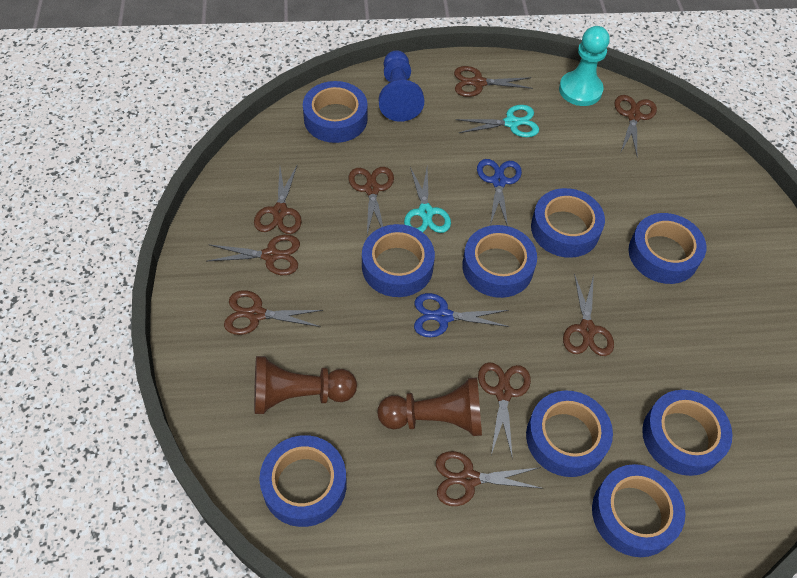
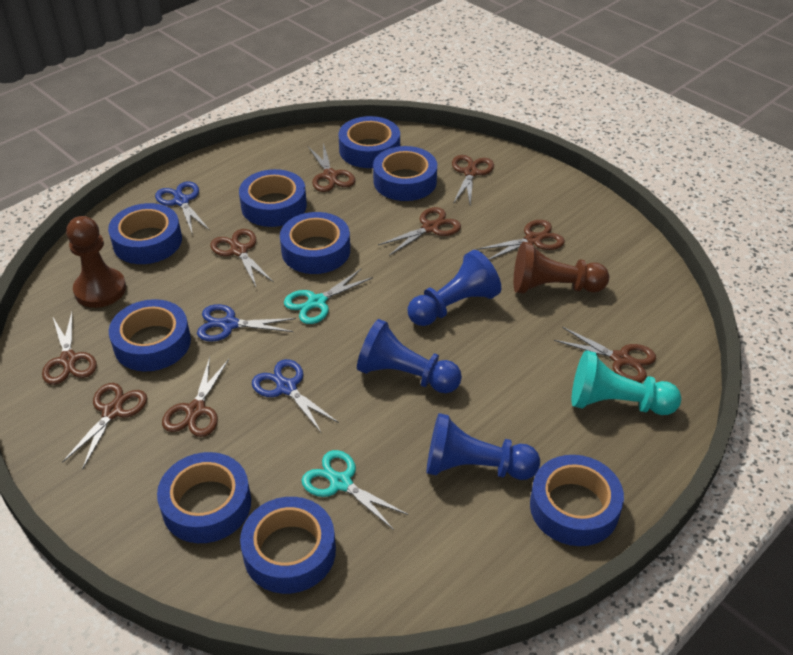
blue pawn: [379,51,424,122] = 1 -> [357,319,462,393] [408,250,501,326] [426,413,540,480] = 3
blue scissors: [414,293,510,337] [477,159,522,226] = 2 -> [155,181,209,235] [197,304,296,342] [252,359,339,432] = 3

